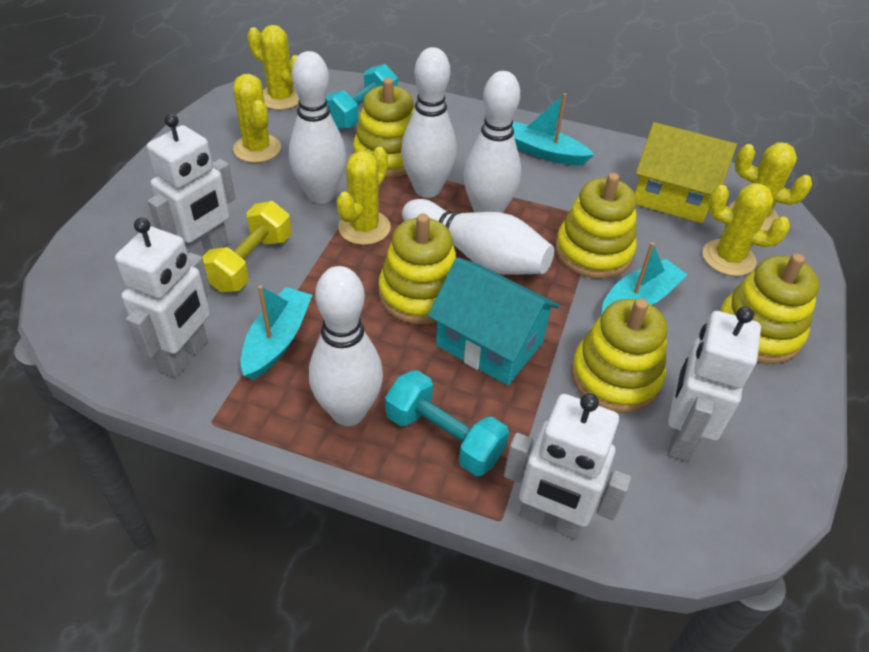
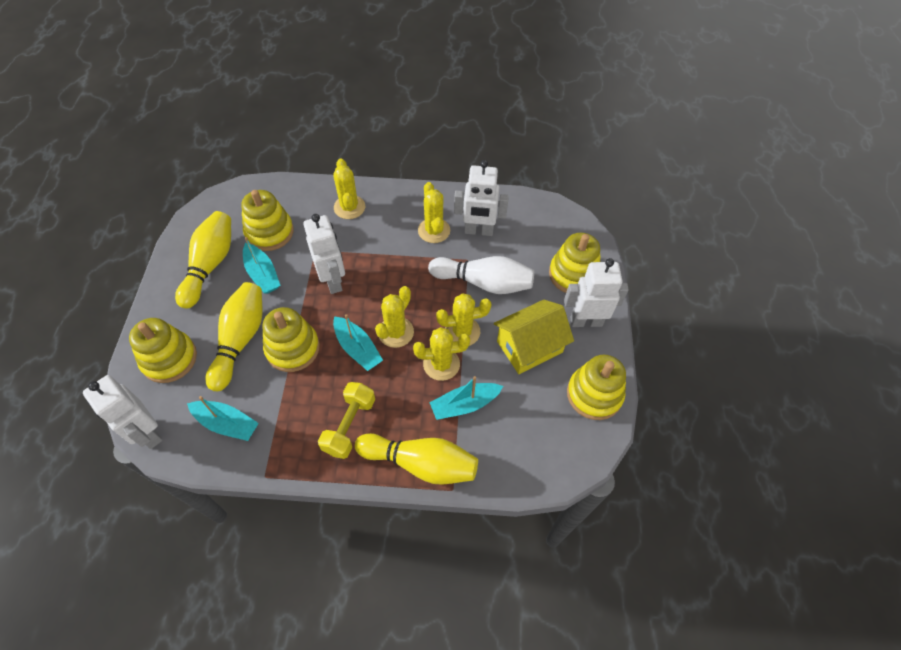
turquoise boat: [241,285,312,380] [512,93,594,166] [602,242,687,313] = 3 -> [187,396,259,441] [243,237,281,294] [333,314,383,371] [429,376,503,420] = 4
turquoise dumbbell: [326,64,398,130] [385,370,509,476] = 2 -> none = 0
turquoise house: [428,257,560,385] = 1 -> none = 0
white bowling pin: [289,51,346,204] [309,266,383,426] [401,47,457,198] [402,199,554,275] [463,71,521,213] = 5 -> [428,256,534,294] = 1
yellow bowling pin: none = 0 -> [175,211,231,309] [205,282,262,391] [355,433,478,485] = 3

